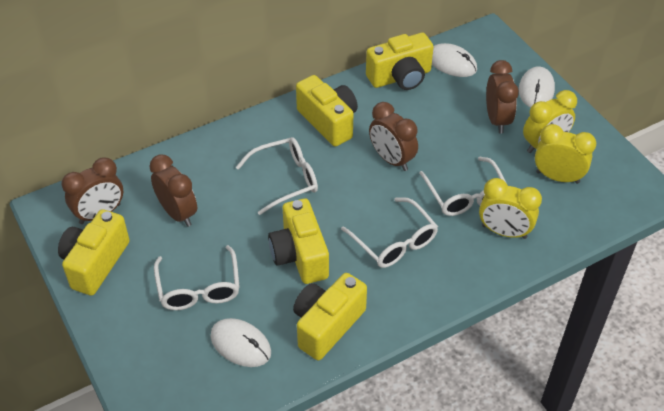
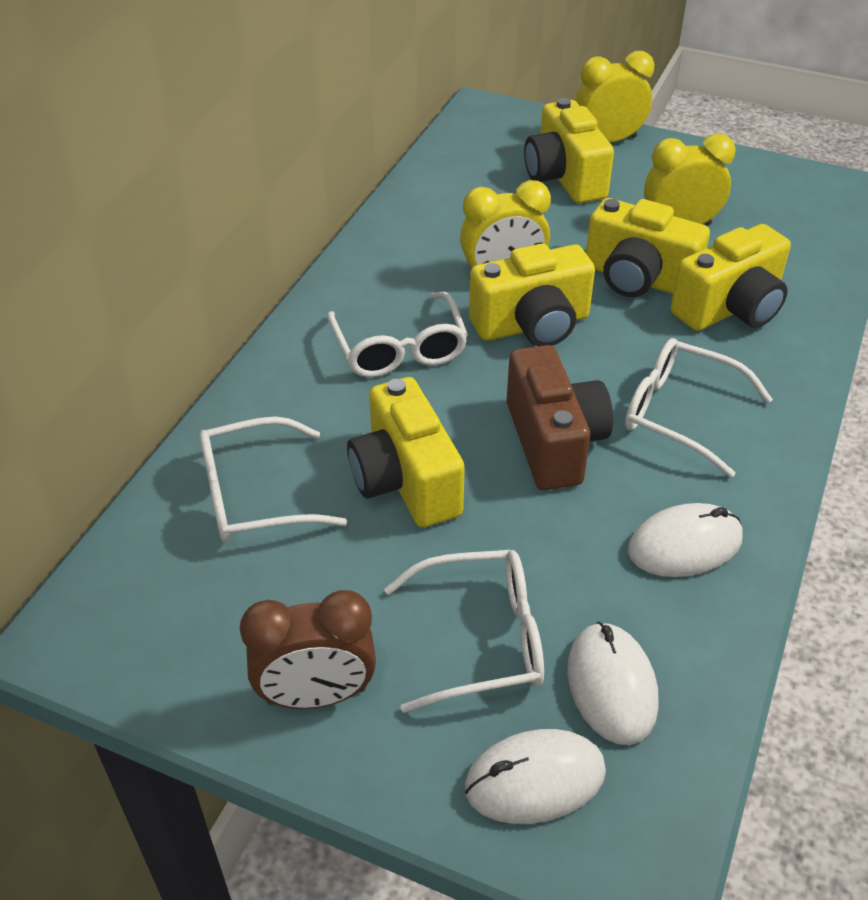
brown camera: none = 0 -> [507,345,613,490] = 1
brown clock: [62,157,124,224] [149,154,197,227] [369,102,418,171] [486,60,519,133] = 4 -> [240,590,376,709] = 1

